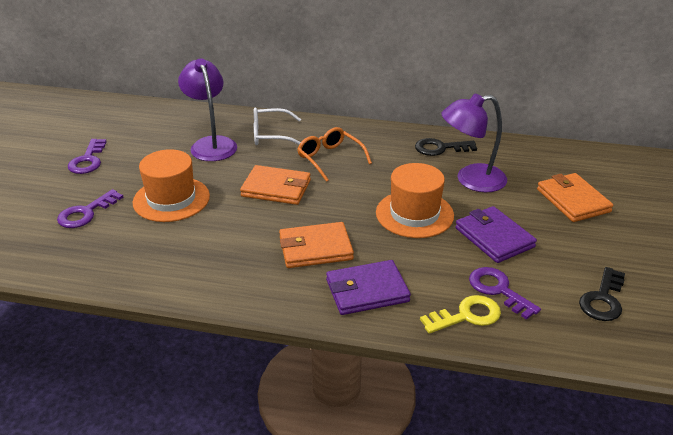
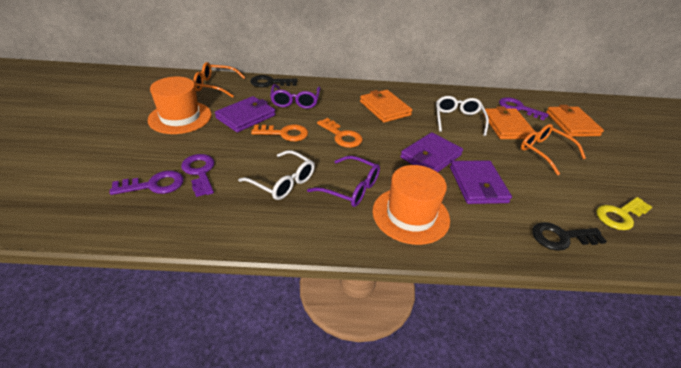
orange glasses: [297,127,372,182] = 1 -> [193,62,246,98] [521,124,586,175] = 2
orange key: none = 0 -> [251,124,308,141] [317,118,363,148] = 2
purple glasses: none = 0 -> [270,84,320,109] [307,156,380,207] = 2
purple lamp: [178,58,237,161] [441,94,507,192] = 2 -> none = 0
purple wallet: [326,260,411,315] [456,206,537,263] = 2 -> [215,96,275,132] [400,132,463,172] [450,161,512,204] = 3
white glasses: [254,108,301,145] = 1 -> [238,150,315,200] [436,96,489,136] = 2

